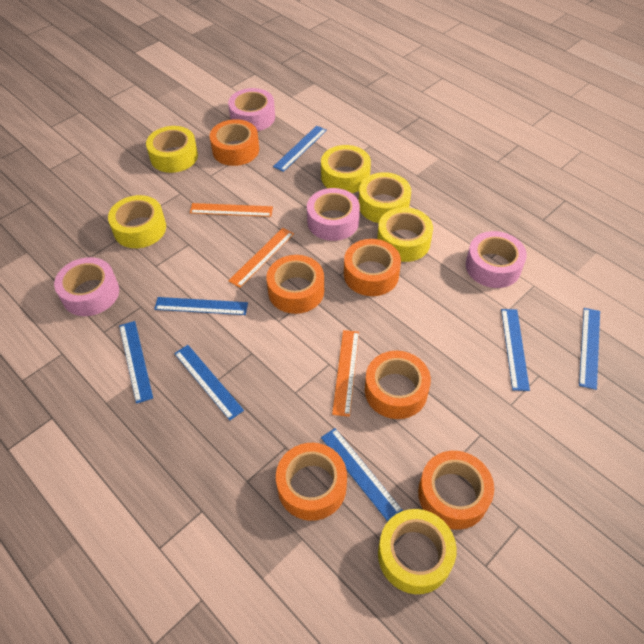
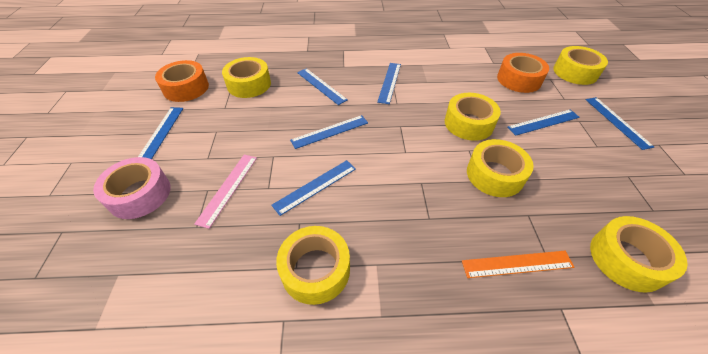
orange ruler: [190,203,273,217] [228,228,294,288] [332,330,359,417] = 3 -> [462,251,575,278] = 1
orange tape: [210,119,259,166] [266,255,324,314] [276,443,347,521] [344,239,401,296] [365,351,431,419] [418,451,494,530] = 6 -> [155,60,209,102] [497,53,549,93] = 2
pink ruler: none = 0 -> [194,154,257,229] = 1
pink tape: [54,257,119,316] [228,88,275,131] [307,188,360,241] [466,231,527,288] = 4 -> [93,157,171,219] = 1

